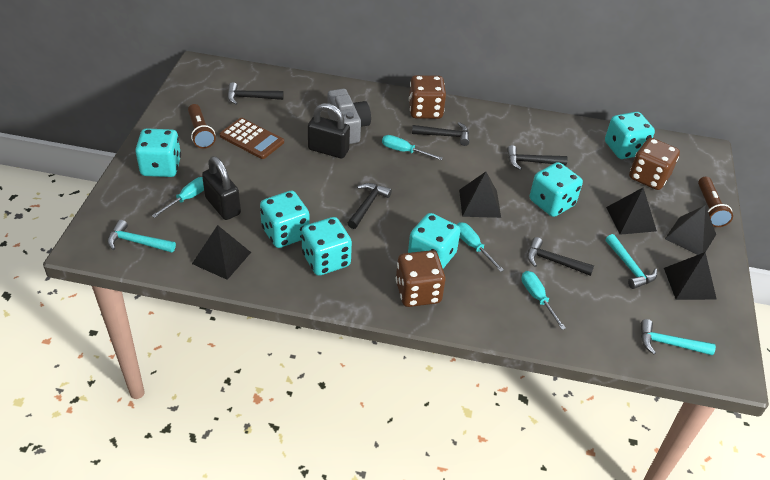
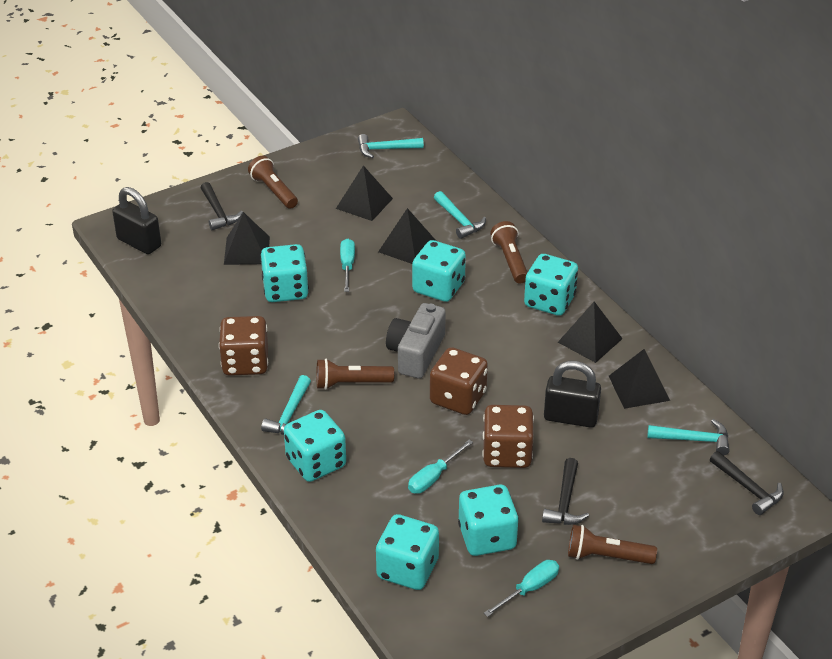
black hammer: [227,82,284,105] [348,183,392,229] [412,122,469,146] [507,145,568,170] [527,237,594,276] = 5 -> [201,182,243,230] [542,458,589,525] [710,451,784,515] = 3
brown calculator: [220,118,284,159] = 1 -> none = 0
brown flashlight: [188,104,216,149] [698,177,733,227] = 2 -> [248,156,298,209] [316,359,394,390] [490,221,528,284] [568,525,657,564] = 4
turquoise hammer: [108,220,176,253] [605,234,657,289] [641,319,716,356] = 3 -> [261,375,311,435] [358,134,424,158] [434,191,486,239] [647,419,730,455] = 4
turquoise screwdriver: [152,177,204,218] [382,135,443,160] [457,222,504,272] [521,271,566,330] = 4 -> [340,239,355,292] [408,440,473,494] [484,560,559,617] = 3

